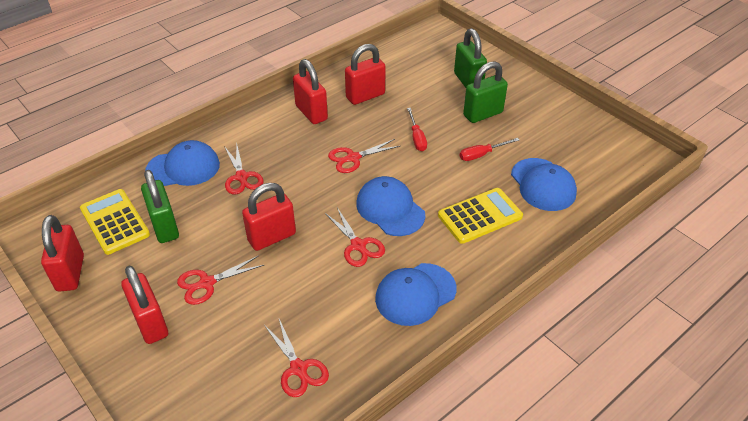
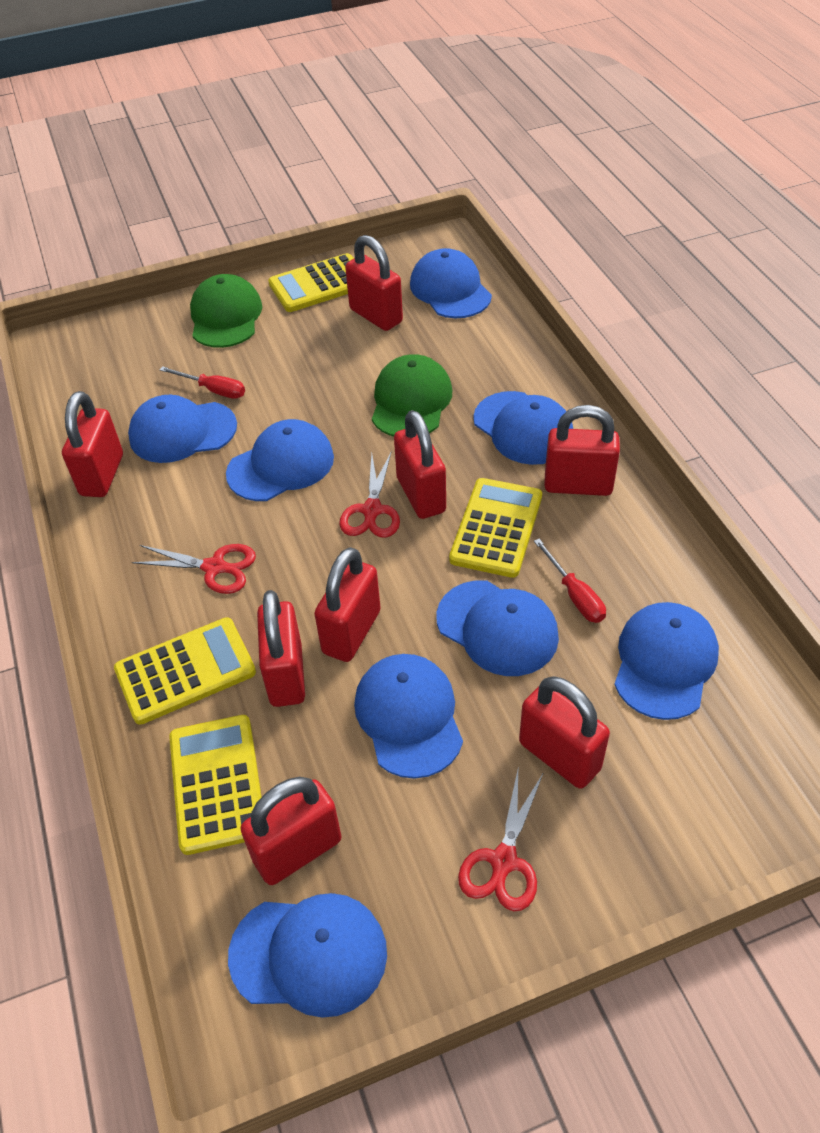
blue cap: [145,140,220,186] [356,176,425,236] [375,263,456,326] [511,158,577,211] = 4 -> [128,395,237,463] [226,419,334,501] [228,893,387,1018] [354,654,463,779] [410,248,492,318] [436,580,559,676] [473,391,573,465] [614,602,719,720] = 8
green cap: none = 0 -> [190,274,262,348] [372,354,452,437] = 2
green padlock: [141,170,179,243] [454,28,487,88] [463,61,508,123] = 3 -> none = 0
red padlock: [41,215,84,292] [121,266,168,344] [242,183,296,251] [293,59,328,124] [345,44,386,105] = 5 -> [62,391,123,497] [240,777,342,885] [257,590,305,707] [314,547,381,662] [345,235,403,331] [394,410,446,519] [519,676,610,789] [544,405,620,496] = 8
red scissors: [177,255,264,305] [224,146,264,195] [264,319,329,397] [325,207,385,267] [328,139,400,173] = 5 -> [132,544,256,594] [339,451,400,538] [458,770,544,911] = 3
yellow calculator: [80,189,150,255] [438,188,523,244] = 2 -> [114,617,256,725] [169,715,261,855] [268,253,354,312] [449,478,542,578] = 4

